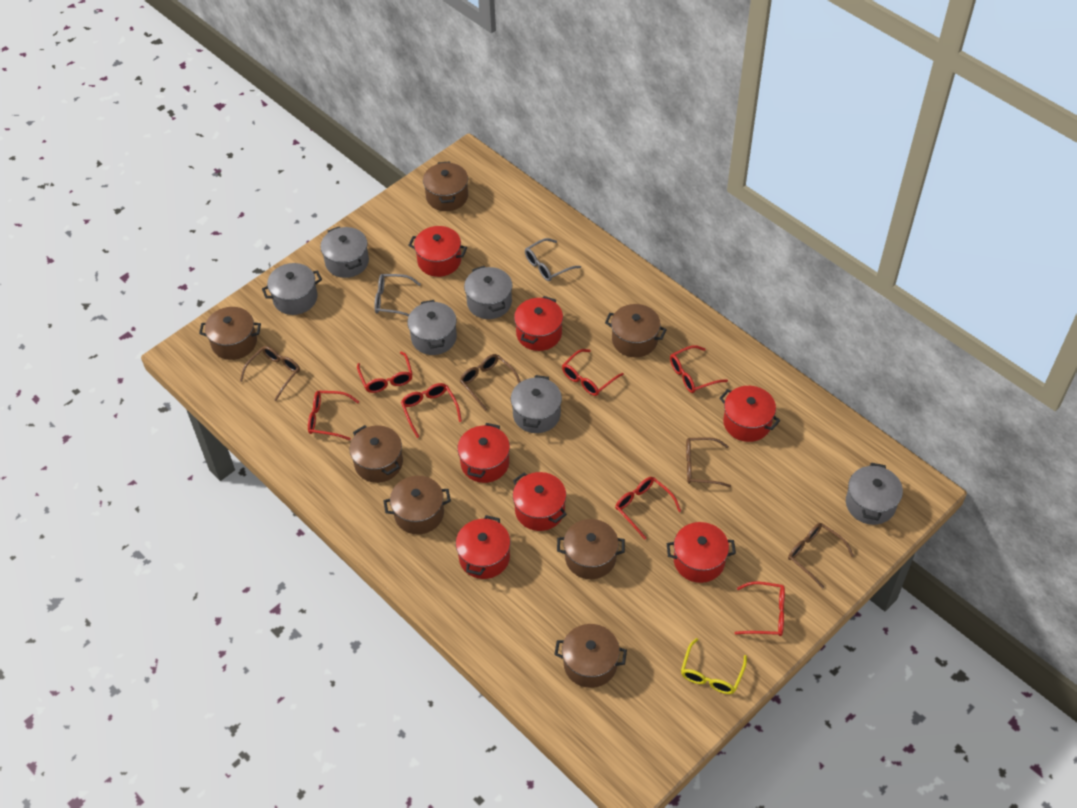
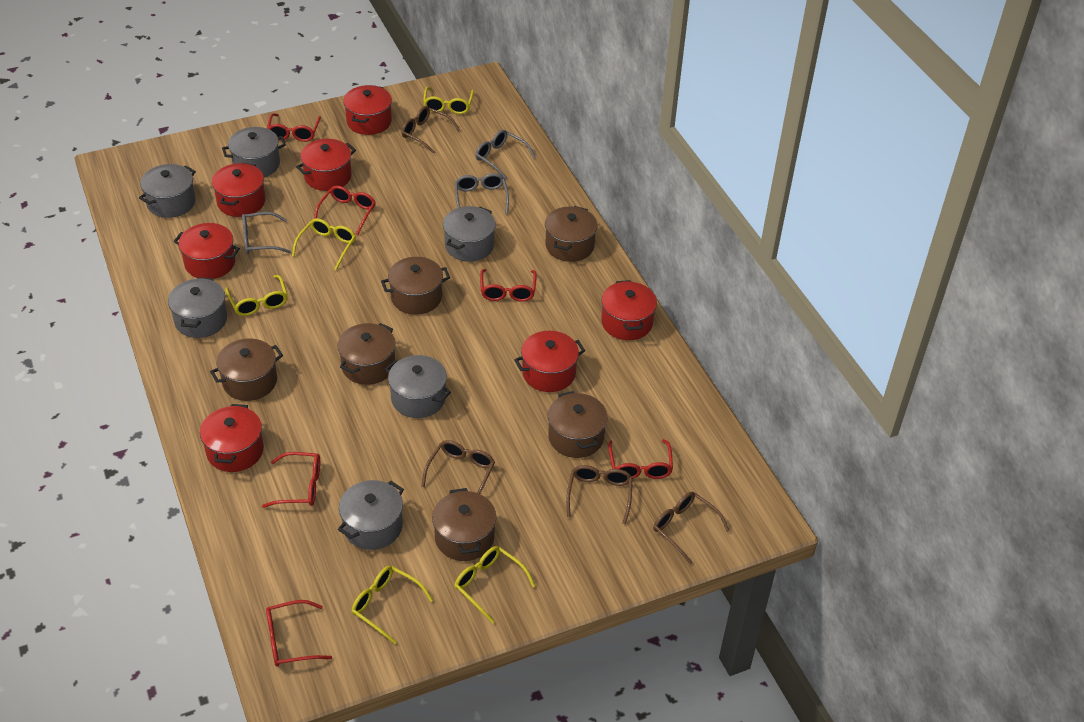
brown pot: [199,307,261,360] [349,425,403,483] [384,476,451,534] [423,161,468,211] [554,624,627,688] [557,519,625,579] [605,304,667,357] = 7 -> [210,338,283,401] [337,323,396,385] [381,257,450,315] [432,488,496,561] [545,206,597,262] [548,391,608,458] = 6
grey glasses: [374,274,421,317] [525,238,581,281] = 2 -> [242,212,291,254] [455,173,509,214] [475,130,536,179] = 3
red glasses: [308,391,359,440] [357,352,413,393] [401,383,462,438] [562,349,624,396] [615,477,681,540] [670,345,728,393] [735,581,785,636] = 7 -> [262,452,320,508] [266,600,332,667] [267,113,321,142] [314,186,376,236] [480,269,537,302] [608,439,673,479] = 6
yellow glasses: [681,638,747,694] = 1 -> [225,275,288,316] [292,218,356,270] [351,566,433,644] [423,87,474,114] [454,546,535,624] = 5

